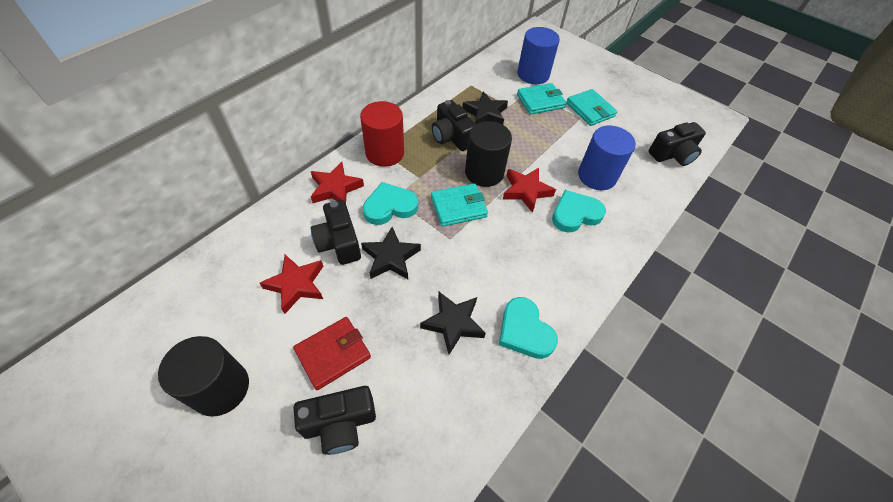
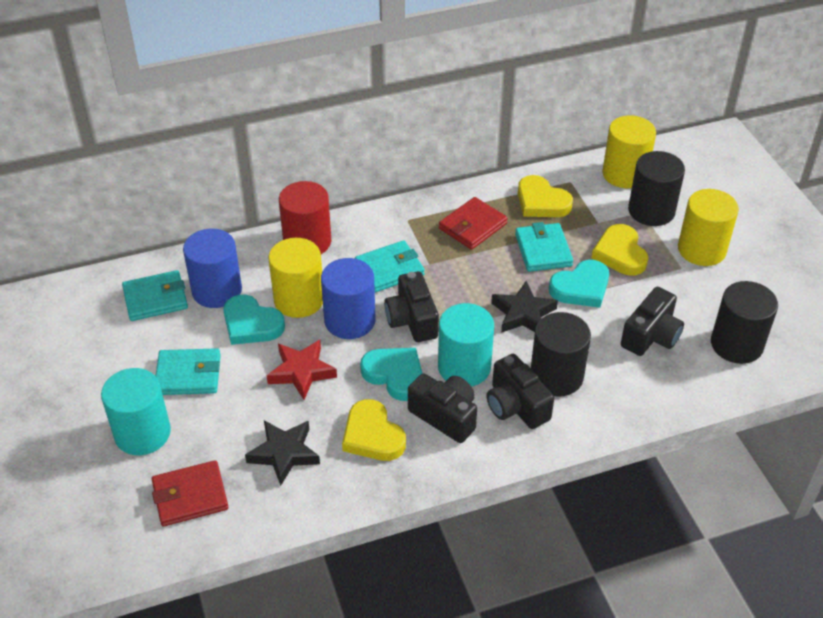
black cylinder: [158,336,249,417] [465,121,512,187] = 2 -> [531,312,591,397] [628,151,685,226] [711,281,778,364] = 3
black star: [361,227,421,279] [420,292,486,355] [462,91,508,125] = 3 -> [245,420,320,486] [491,281,558,333] = 2
red star: [260,255,323,314] [311,162,364,203] [503,168,556,213] = 3 -> [267,340,337,400] = 1
red wallet: [293,317,371,390] = 1 -> [152,460,228,527] [439,197,508,250] = 2
turquoise cylinder: none = 0 -> [101,368,171,455] [438,303,494,386] = 2
turquoise wallet: [431,183,488,227] [517,83,566,115] [566,89,617,126] = 3 -> [122,270,188,321] [155,348,221,395] [355,240,425,293] [515,222,573,272] = 4
yellow cylinder: none = 0 -> [268,238,323,318] [602,115,656,188] [678,189,739,266] = 3
yellow heart: none = 0 -> [342,399,406,461] [518,175,573,217] [591,224,648,275] = 3

